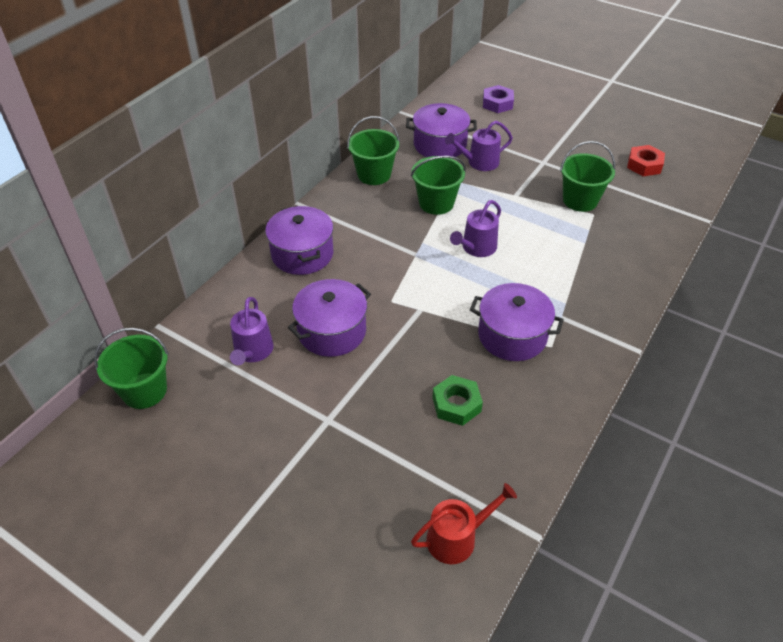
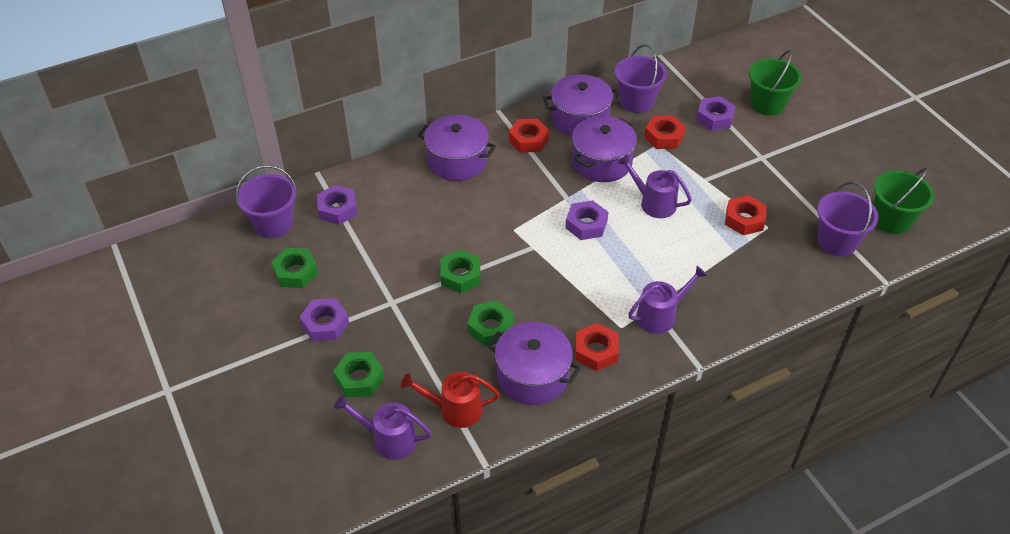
green bucket: [94,328,169,409] [347,116,400,185] [411,156,466,215] [560,141,615,212] = 4 -> [749,50,802,116] [874,168,934,234] = 2
green nut: [433,375,483,426] = 1 -> [271,248,318,288] [333,352,385,397] [441,250,481,293] [468,300,514,346] = 4
purple bucket: none = 0 -> [236,165,296,238] [615,44,667,113] [817,182,878,256] = 3
purple nut: [483,85,514,113] = 1 -> [299,298,349,341] [317,185,357,225] [566,200,608,240] [696,96,736,131] = 4
red nut: [627,145,665,176] = 1 -> [509,119,549,153] [575,323,619,371] [644,115,686,149] [725,195,767,235] = 4

